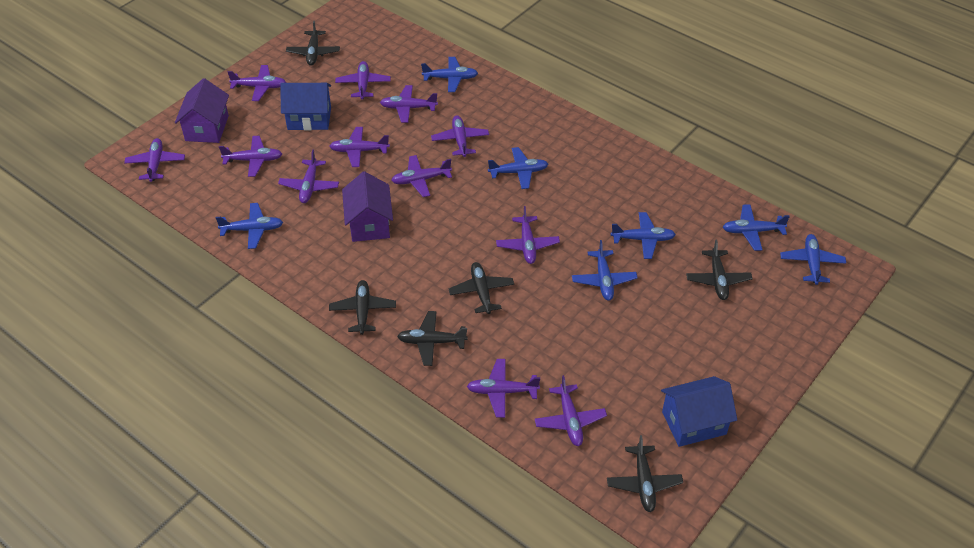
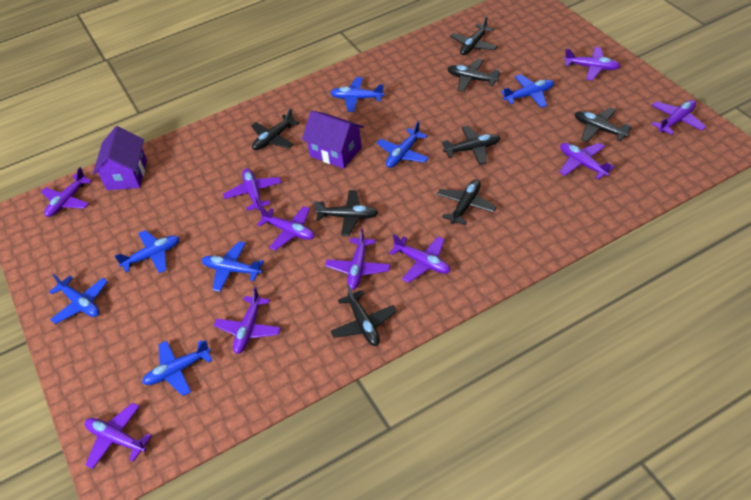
black plane: [286,21,340,66] [329,280,396,335] [397,311,468,366] [449,262,514,314] [607,435,683,512] [686,239,752,300] = 6 -> [251,108,299,150] [314,190,378,236] [330,284,397,346] [437,180,497,225] [442,125,500,165] [447,59,500,92] [450,16,498,55] [575,107,632,142] = 8
blue house: [280,83,331,130] [661,376,737,447] = 2 -> none = 0
purple plane: [124,138,185,182] [219,136,282,177] [228,65,286,101] [278,150,339,203] [329,127,390,167] [335,61,391,99] [380,85,438,123] [391,155,452,197] [431,115,489,157] [467,359,540,418] [496,206,560,264] [535,375,607,446] = 12 -> [41,167,92,217] [84,403,152,469] [214,287,281,354] [223,168,281,211] [257,206,315,251] [325,228,390,290] [389,234,450,283] [560,143,615,180] [564,47,620,81] [652,100,706,135] = 10

